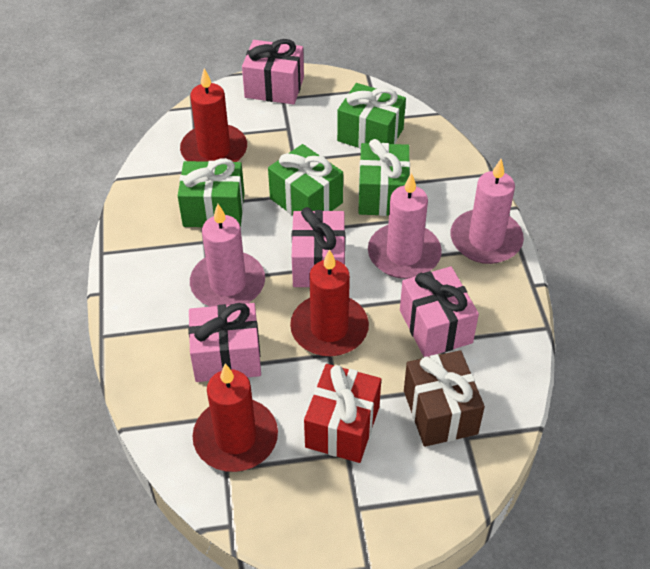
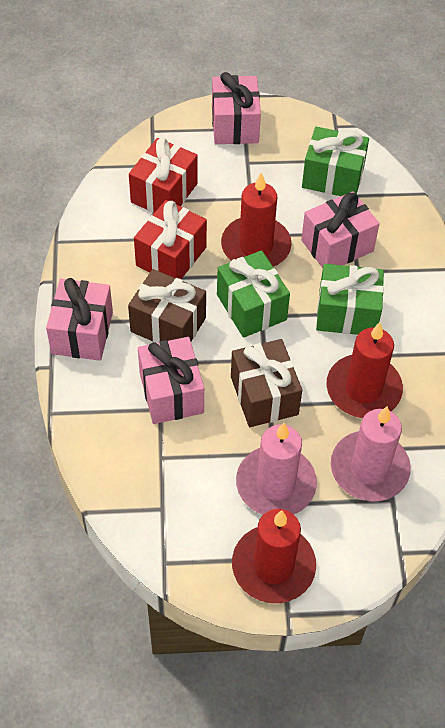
brown gift: [404,350,485,447] = 1 -> [128,269,206,343] [231,339,302,427] = 2
green gift: [178,158,245,227] [268,144,343,215] [337,83,406,149] [358,139,410,216] = 4 -> [217,250,290,338] [302,127,369,196] [316,264,384,335] = 3
pink candle: [190,204,265,307] [368,173,442,279] [450,159,524,264] = 3 -> [236,423,317,515] [331,406,411,502] = 2
red gift: [304,364,381,463] = 1 -> [129,138,198,213] [134,200,207,279] = 2

